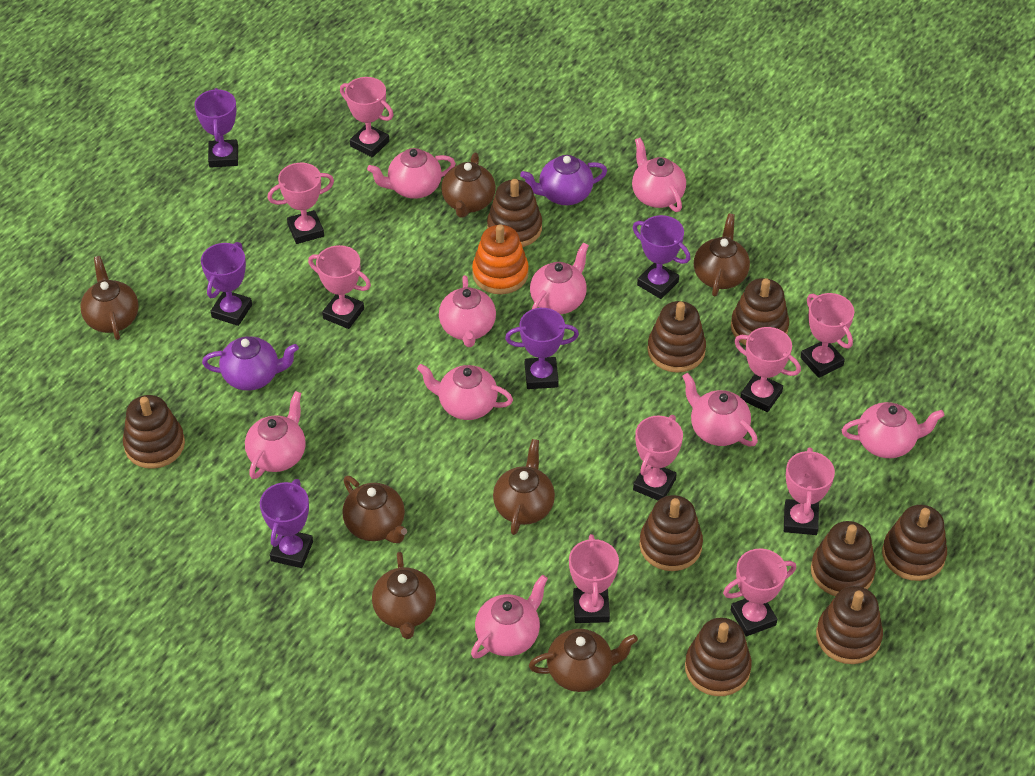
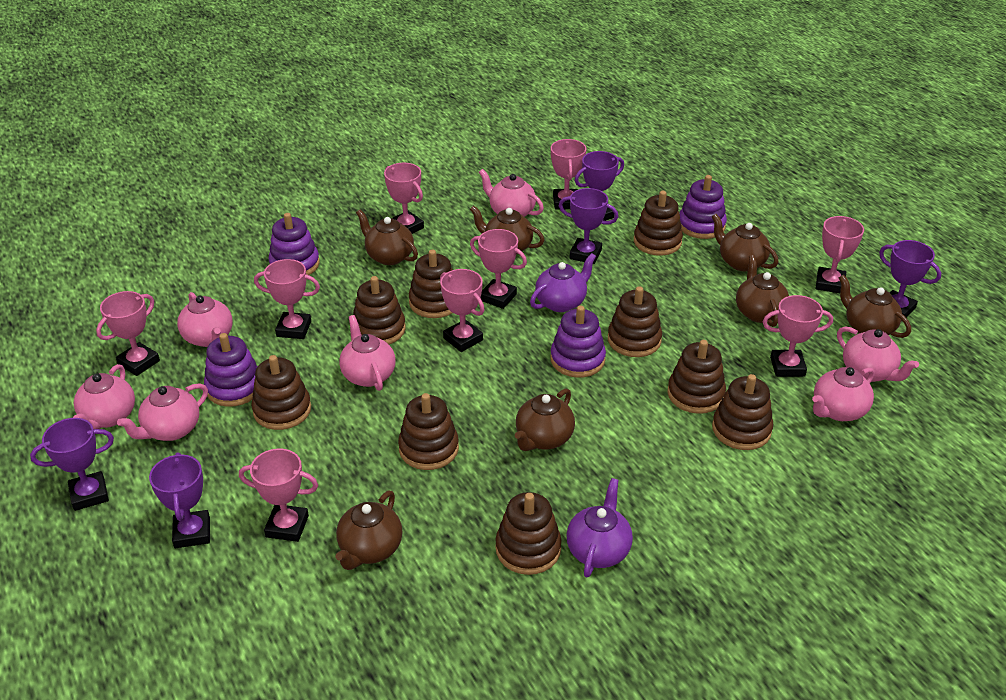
orange stacking toy: [472,224,529,294] = 1 -> none = 0
pink teapot: [245,391,306,479] [367,148,456,199] [417,364,513,420] [439,275,496,347] [471,575,548,659] [530,242,589,314] [632,138,686,212] [682,373,758,446] [842,402,944,458] = 9 -> [73,364,135,429] [117,383,208,441] [177,292,233,347] [339,315,396,391] [479,169,544,217] [812,367,875,421] [837,326,919,382] = 7
purple stacking toy: none = 0 -> [204,333,258,407] [268,213,320,275] [550,306,606,378] [679,175,727,239] = 4

